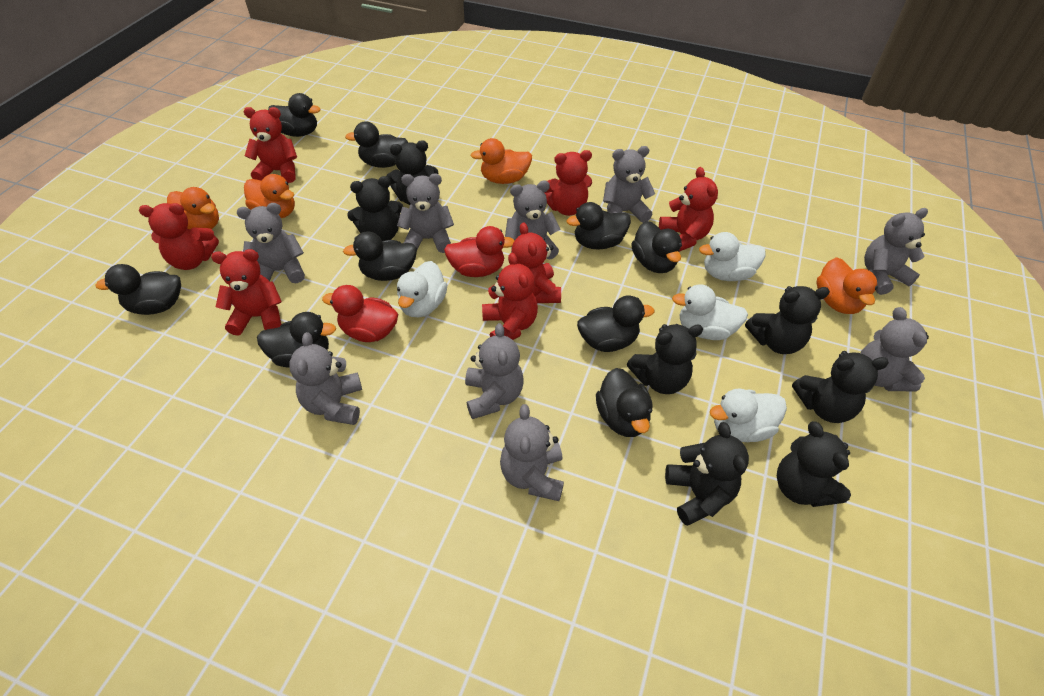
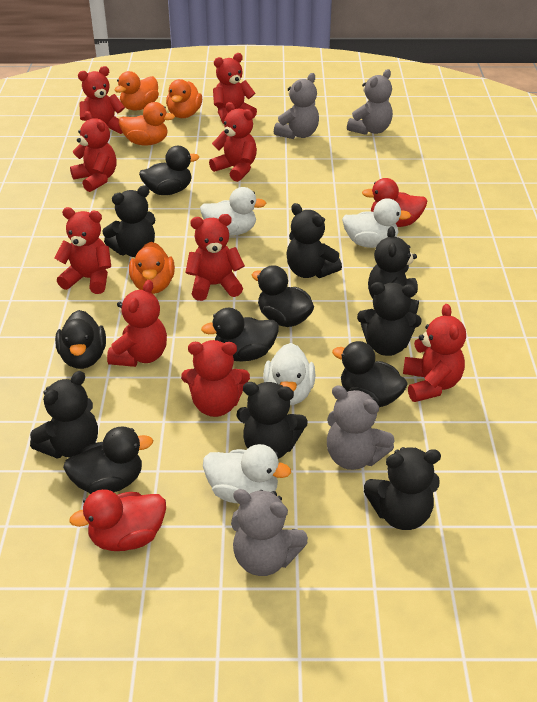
black duck: [95,264,181,315] [257,312,336,368] [268,93,320,137] [343,231,417,281] [345,121,408,168] [567,202,631,249] [577,296,655,352] [596,368,652,437] [631,221,682,273] = 9 -> [55,310,106,369] [63,426,153,494] [139,146,199,195] [201,308,279,362] [252,265,314,327] [332,341,408,407] = 6
grey teddy bear: [237,203,305,283] [289,332,362,425] [397,173,454,253] [465,323,524,419] [500,404,564,501] [505,181,561,259] [603,146,655,223] [860,307,929,391] [864,208,928,295] = 9 -> [231,489,308,576] [274,73,319,139] [327,385,395,470] [347,69,393,135] = 4
red teddy bear: [139,203,219,270] [211,249,282,336] [243,107,297,183] [482,253,538,340] [511,222,561,303] [544,150,592,216] [659,167,718,252] = 7 -> [54,207,111,294] [70,111,117,192] [78,66,125,134] [107,280,167,367] [181,340,250,417] [185,214,245,301] [209,102,257,182] [213,53,257,124] [403,304,466,402] = 9

